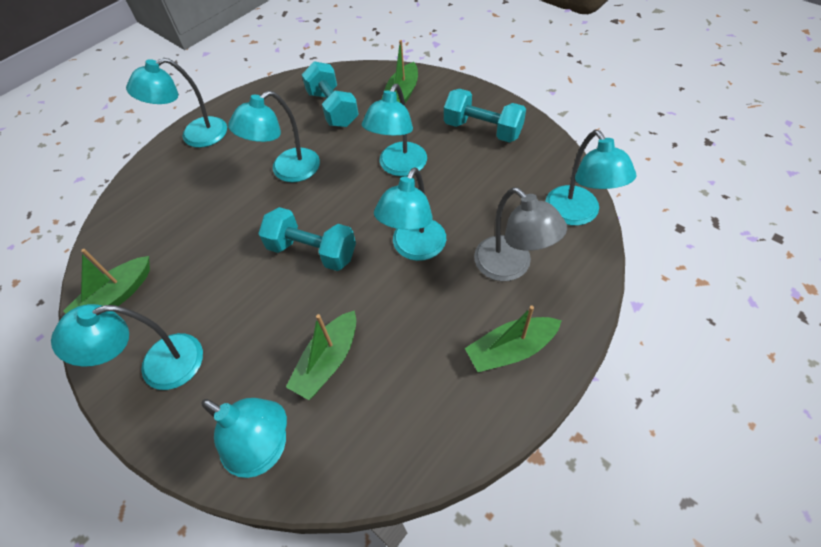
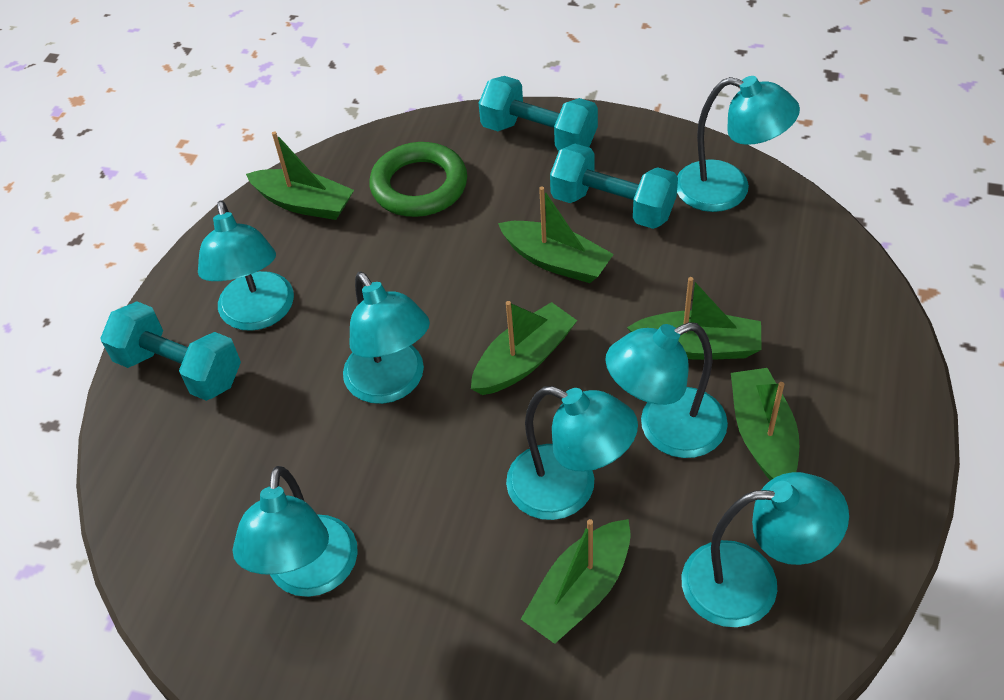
green boat: [63,249,150,314] [286,310,356,400] [381,40,418,103] [465,306,562,372] = 4 -> [246,131,354,220] [471,301,577,395] [498,187,614,283] [521,519,631,644] [627,277,762,360] [731,368,799,480] = 6
green ring: none = 0 -> [369,142,467,217] = 1
grey lamp: [474,187,567,281] = 1 -> none = 0

